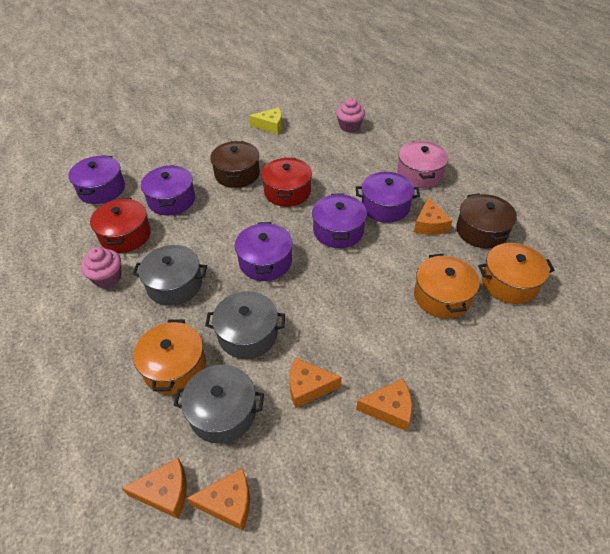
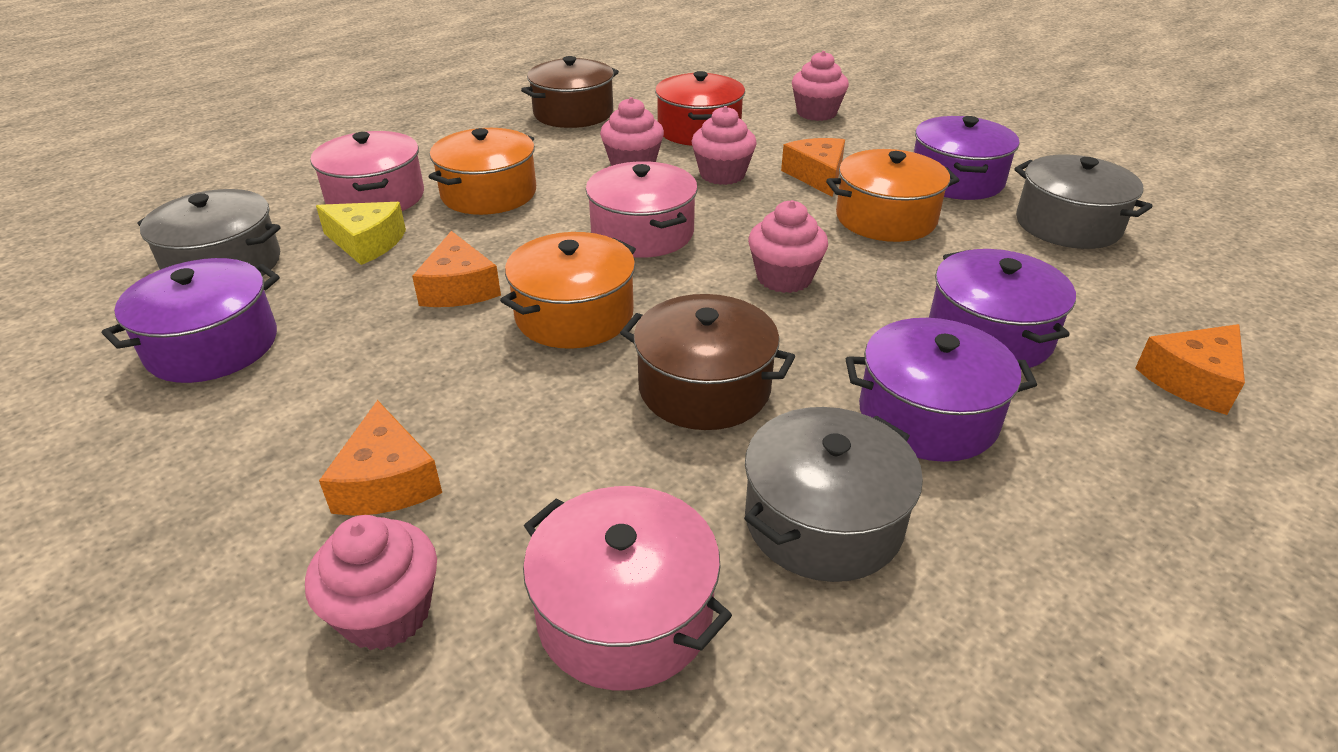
orange cheese: [122,458,187,519] [187,468,250,531] [290,358,342,408] [356,378,412,431] [414,197,453,235] = 5 -> [319,400,442,516] [412,231,501,307] [781,138,845,197] [1135,324,1245,415] = 4
pink cupcake: [81,247,121,288] [336,98,365,132] = 2 -> [305,515,437,650] [600,97,664,166] [691,106,757,185] [748,200,828,293] [792,51,849,121] = 5
pink pot: [397,141,449,188] = 1 -> [310,131,424,211] [523,486,732,690] [586,161,698,258] = 3
purple pot: [68,155,125,204] [141,165,195,215] [235,222,293,281] [312,193,367,248] [356,172,420,223] = 5 -> [102,258,280,383] [846,318,1037,462] [914,116,1019,200] [929,249,1076,369] = 4
red pot: [90,198,151,253] [261,157,312,207] = 2 -> [655,71,745,146] = 1

